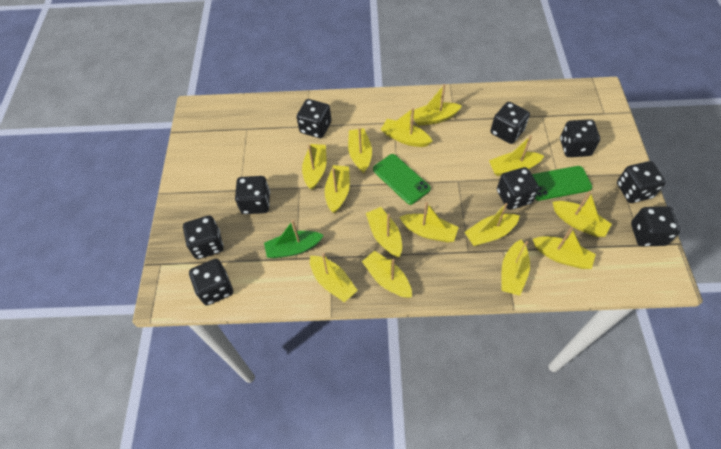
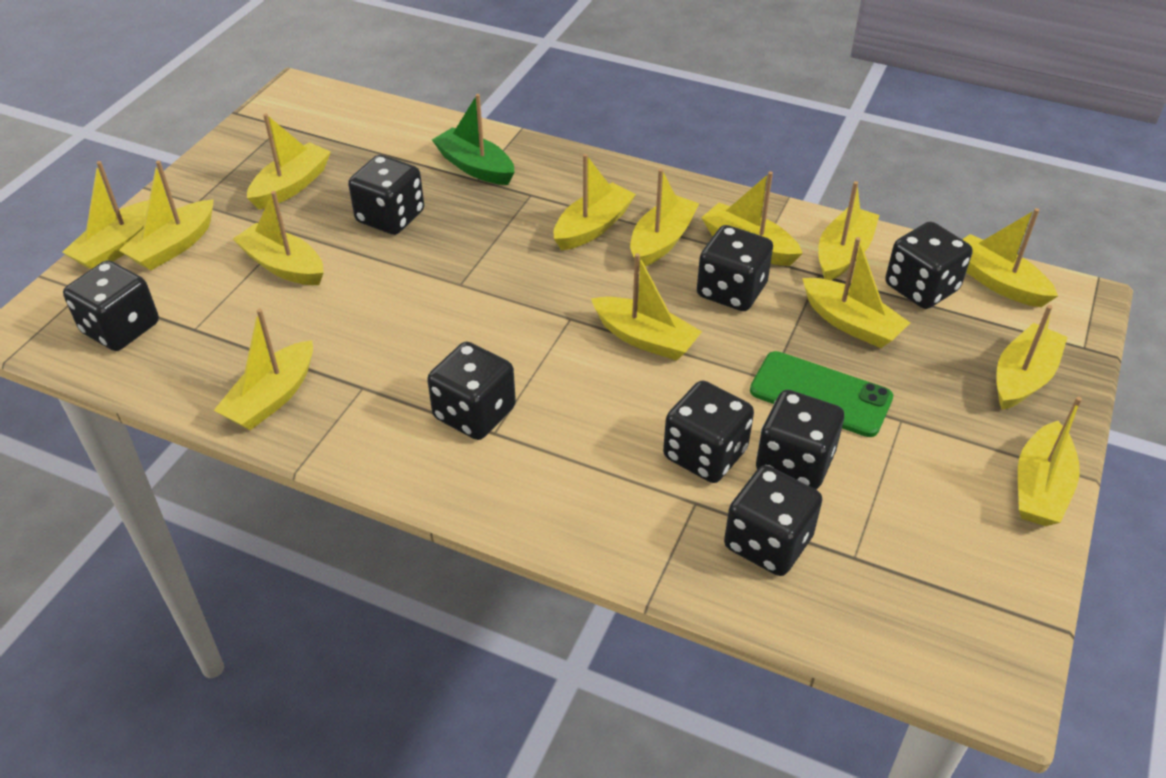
black dice: [183,215,224,259] [189,259,233,305] [235,176,270,214] [296,99,331,138] [490,102,530,144] [497,167,539,210] [560,119,600,157] [617,161,666,203] [631,206,680,247] = 9 -> [63,260,159,351] [348,155,424,235] [427,342,516,440] [663,381,754,483] [697,225,773,311] [724,465,822,576] [756,390,844,490] [885,221,972,309] = 8
green phone: [373,154,431,205] [532,166,592,201] = 2 -> [750,351,893,437] = 1

